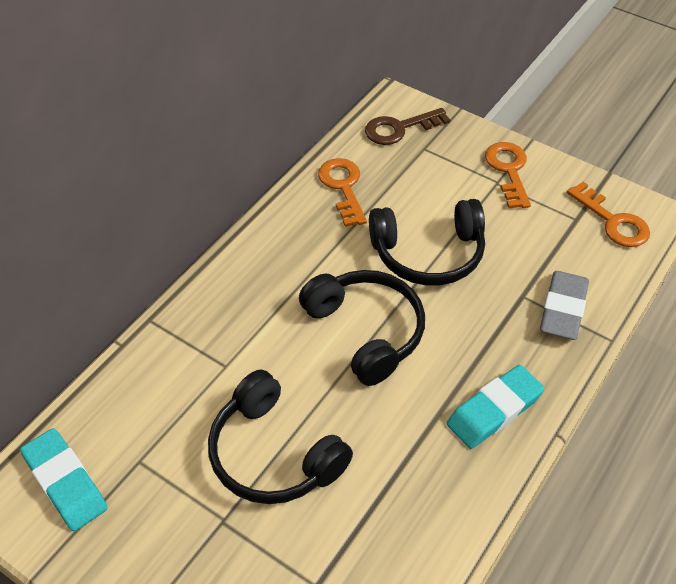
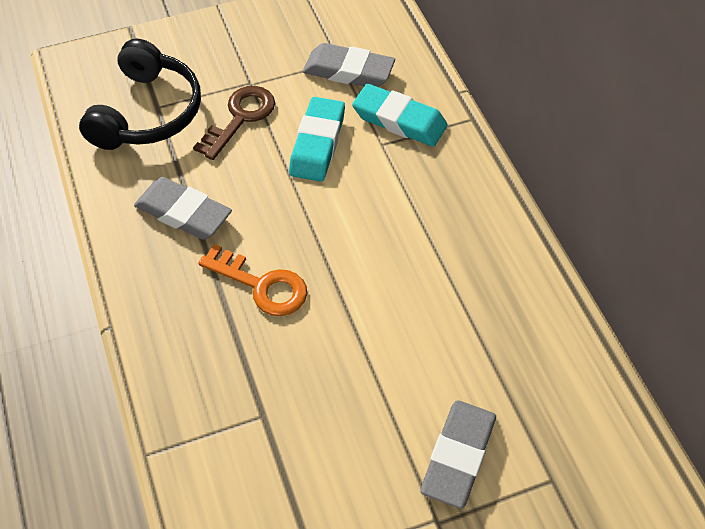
black headphones: [208,370,353,504] [299,270,425,386] [369,199,485,286] = 3 -> [79,39,201,150] = 1
grey eraser: [540,271,589,340] = 1 -> [134,177,232,240] [303,43,395,87] [420,400,496,509] = 3
orange key: [318,158,367,227] [485,142,531,208] [567,182,650,247] = 3 -> [198,244,307,316] = 1

